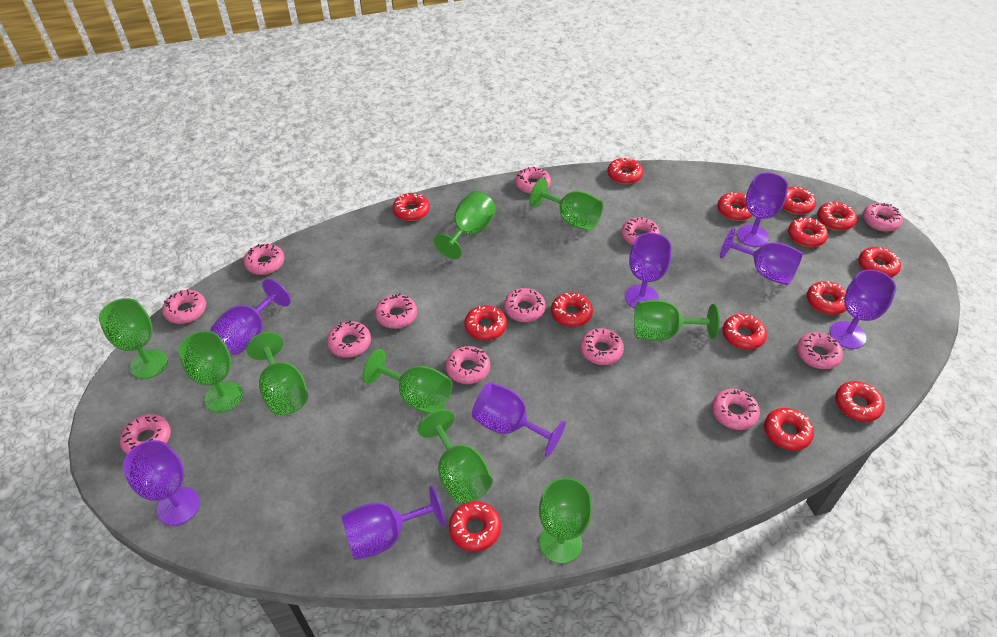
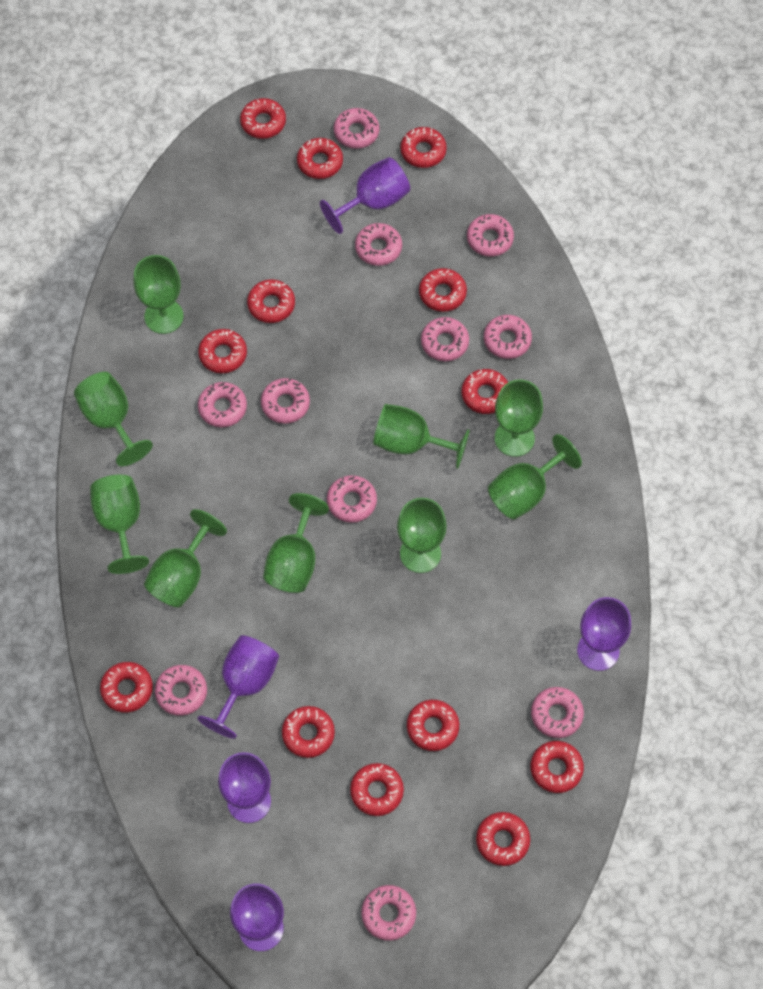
pink donut: [120,414,171,454] [162,290,206,324] [244,244,284,275] [327,321,371,358] [375,293,417,329] [446,346,490,384] [504,288,546,322] [515,167,551,194] [580,328,624,365] [621,217,660,245] [712,389,760,430] [797,332,843,369] [863,203,903,232] = 13 -> [155,665,207,716] [198,382,247,428] [261,378,310,424] [327,475,377,523] [334,108,379,149] [355,223,402,266] [361,885,416,941] [421,317,469,361] [467,214,514,257] [484,315,532,359] [531,687,584,738] = 11
purple goblet: [123,440,200,526] [210,279,291,355] [341,485,446,560] [472,382,566,457] [625,233,672,308] [720,228,803,285] [737,173,788,247] [830,270,896,349] = 8 -> [197,635,279,739] [218,752,271,823] [230,884,284,951] [320,157,410,234] [577,597,631,671] = 5
red donut: [393,193,430,221] [449,501,501,552] [464,305,507,341] [551,293,593,327] [608,158,643,184] [717,192,753,221] [723,314,767,350] [764,408,814,450] [782,187,816,215] [788,217,828,247] [807,281,846,315] [817,202,857,231] [835,381,885,422] [858,247,901,277] = 14 -> [100,662,153,713] [198,329,247,373] [240,98,286,139] [247,279,295,323] [282,706,335,758] [297,138,343,179] [350,763,404,816] [401,127,447,168] [407,700,459,751] [419,268,467,312] [462,369,508,414] [476,812,530,866] [530,741,584,793] = 13

